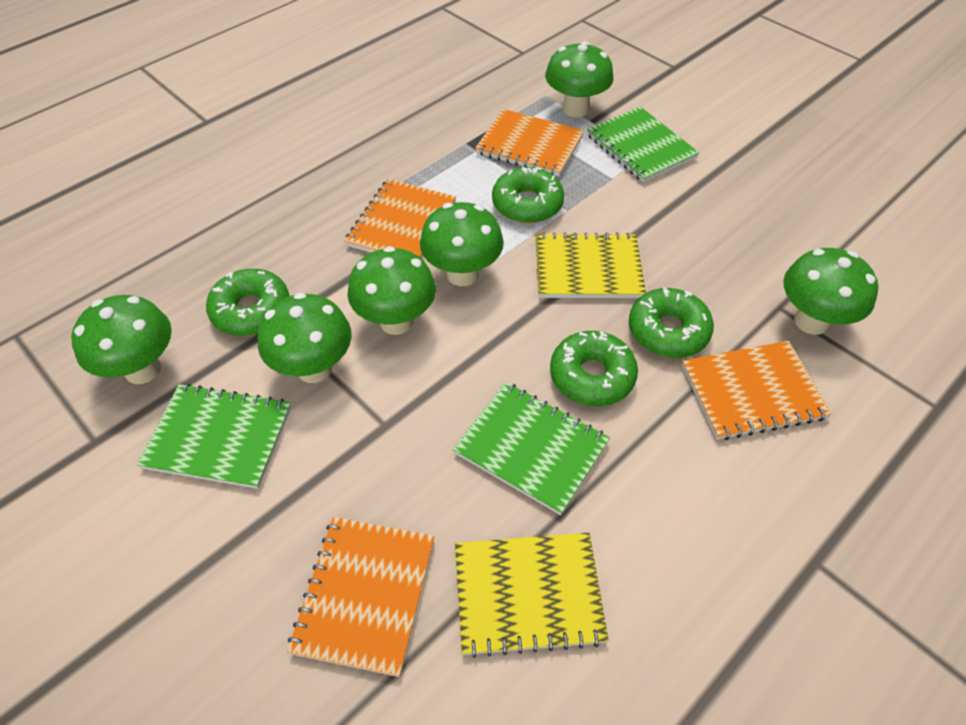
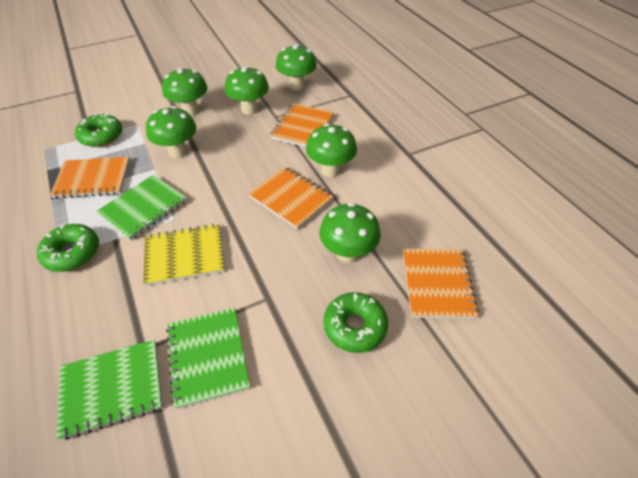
green donut: [206,269,289,336] [492,167,564,223] [550,331,638,406] [629,287,714,358] = 4 -> [37,224,99,272] [75,114,122,147] [323,292,388,353] = 3
yellow notebook: [455,532,609,658] [535,232,646,298] = 2 -> [143,224,224,286] = 1

